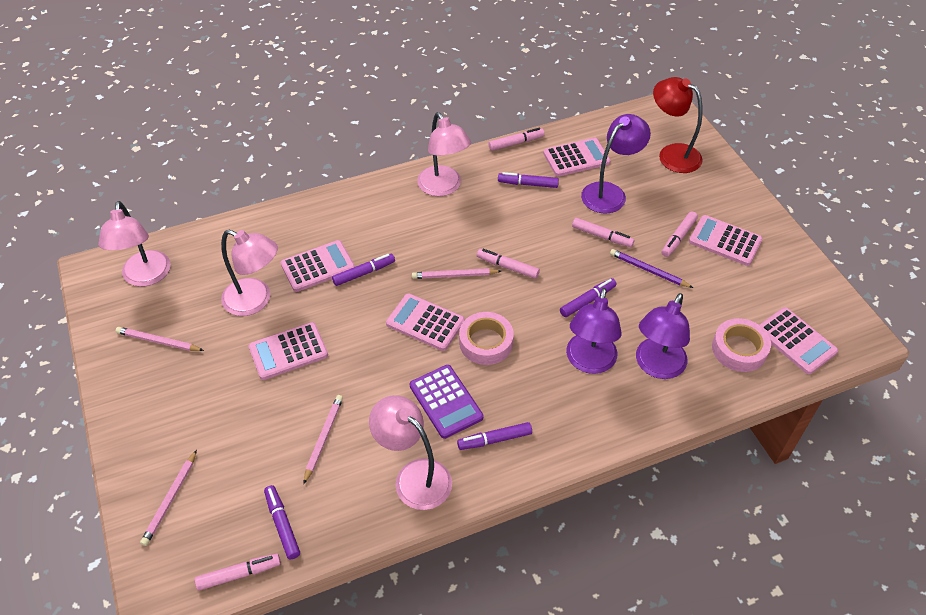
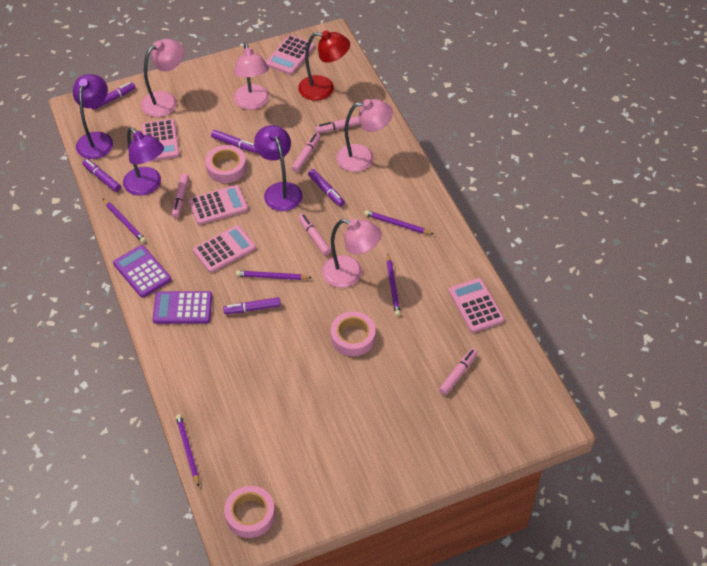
pink calculator: [249,322,328,380] [280,240,355,292] [386,293,465,351] [543,137,611,177] [689,215,763,266] [759,307,838,374] = 6 -> [142,119,180,161] [189,185,248,225] [193,225,256,273] [266,35,315,75] [449,278,504,333] = 5
pink pencil: [116,327,204,351] [140,450,197,546] [303,395,343,485] [412,268,501,279] = 4 -> none = 0
pink tape: [459,312,514,365] [712,318,771,372] = 2 -> [205,145,247,183] [224,486,275,538] [331,312,376,356] = 3
purple calculator: [410,365,483,439] = 1 -> [113,245,171,298] [153,291,212,324] = 2
purple pencil: [610,249,693,288] = 1 -> [103,199,146,243] [176,414,199,487] [236,271,312,280] [364,210,433,234] [386,254,401,316] = 5

